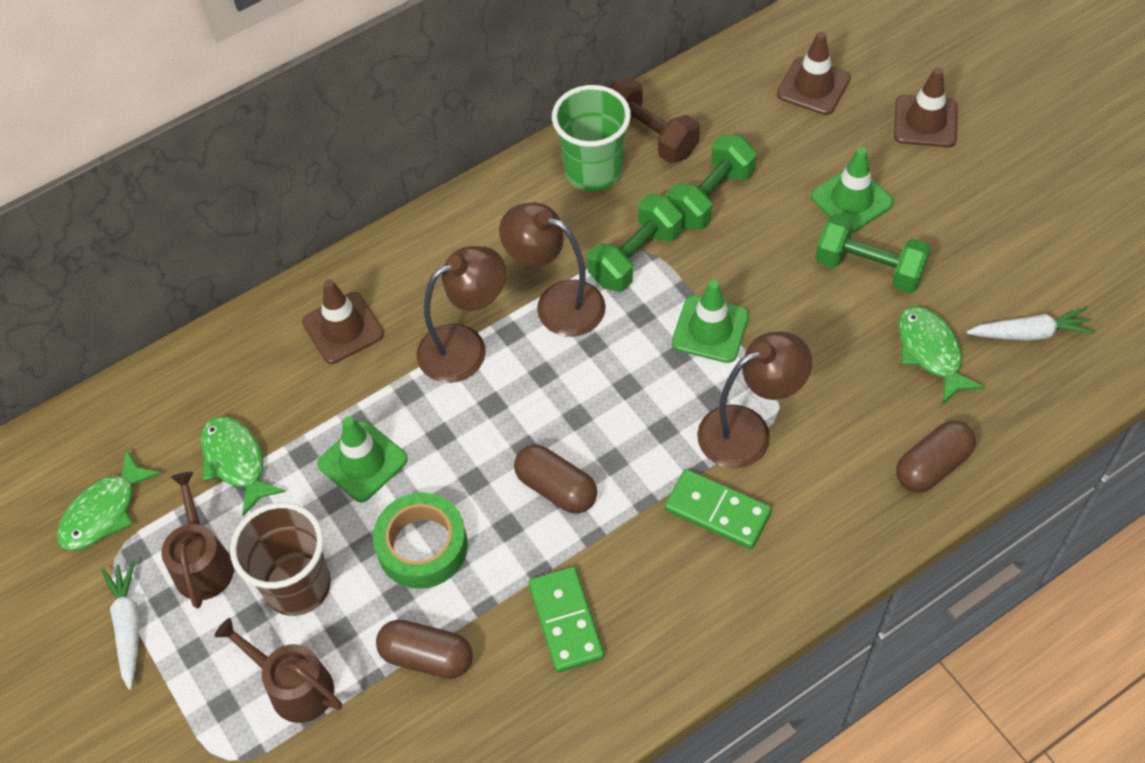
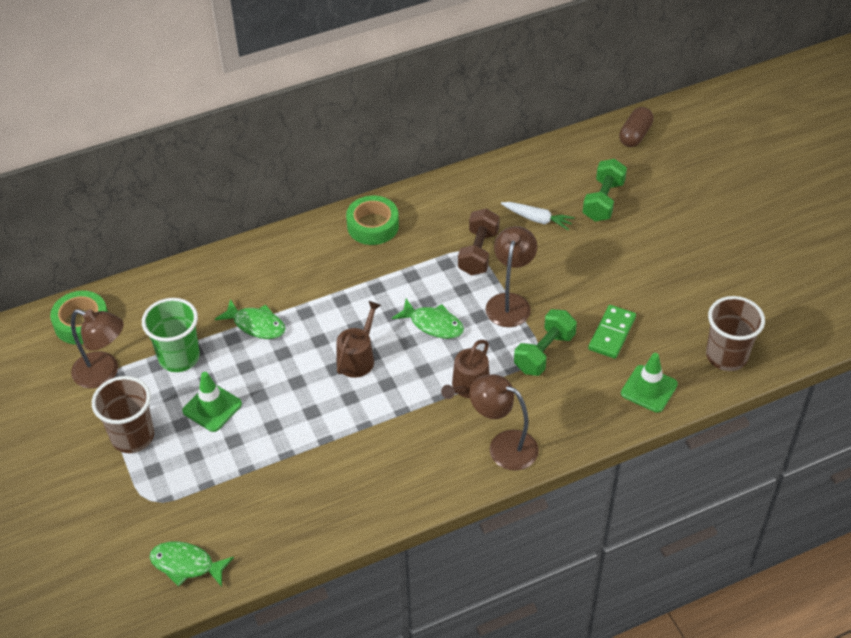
brown capsule: [376,619,473,679] [514,444,597,514] [896,420,976,493] = 3 -> [619,107,654,147] = 1
brown cup: [230,502,331,616] = 1 -> [92,376,154,453] [706,296,765,371] = 2
brown traffic cone: [302,279,384,364] [777,32,851,115] [894,67,958,148] = 3 -> none = 0
green domino: [529,567,604,673] [665,469,772,549] = 2 -> [588,305,636,359] = 1
green dumbbell: [587,194,683,292] [667,135,757,230] [815,214,931,293] = 3 -> [514,309,577,376] [583,159,627,221] = 2
green tape: [373,492,468,589] = 1 -> [50,291,108,344] [346,196,399,245] = 2
green traffic cone: [317,416,408,502] [672,280,749,363] [811,147,894,233] = 3 -> [182,372,242,432] [621,353,678,413] = 2
white carrot: [101,561,140,690] [967,308,1095,341] = 2 -> [501,202,575,231] = 1

